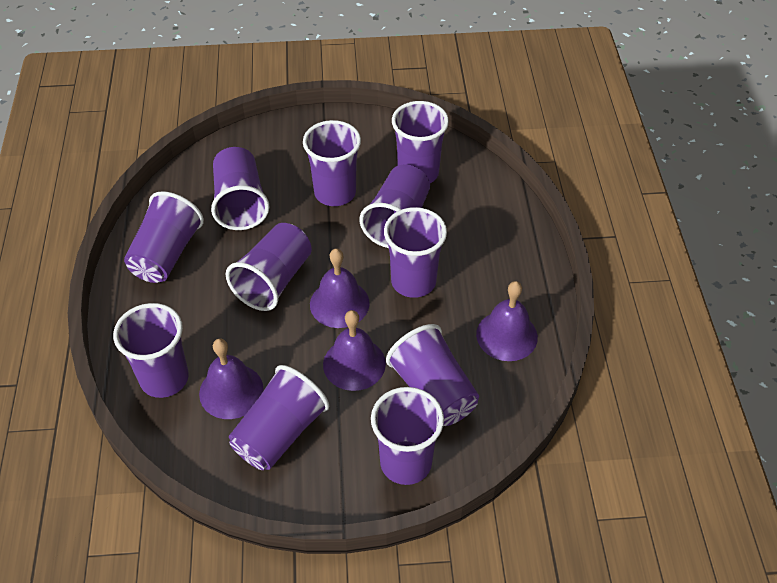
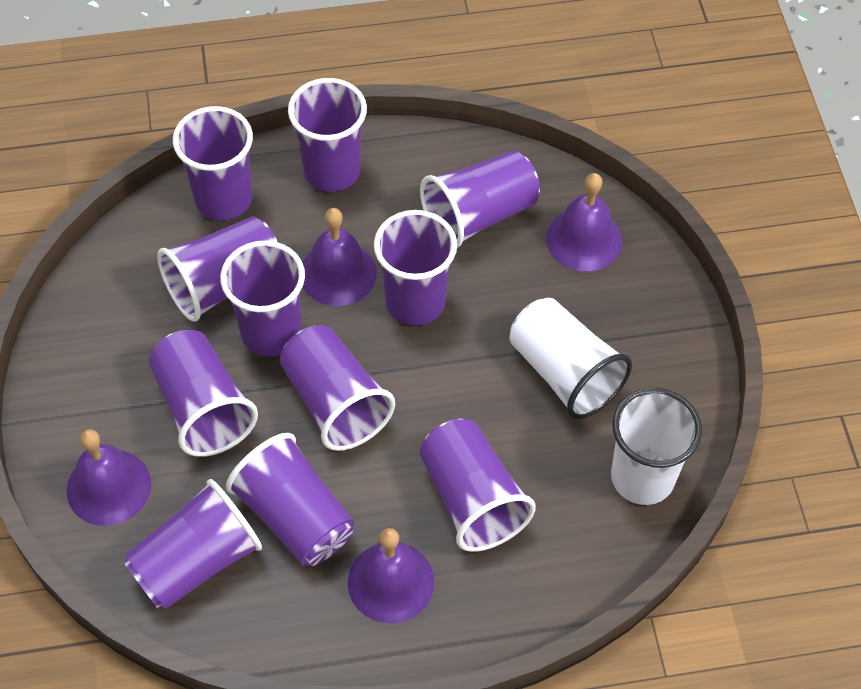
white cup: none = 0 -> [510,298,632,419] [611,388,702,505] = 2

